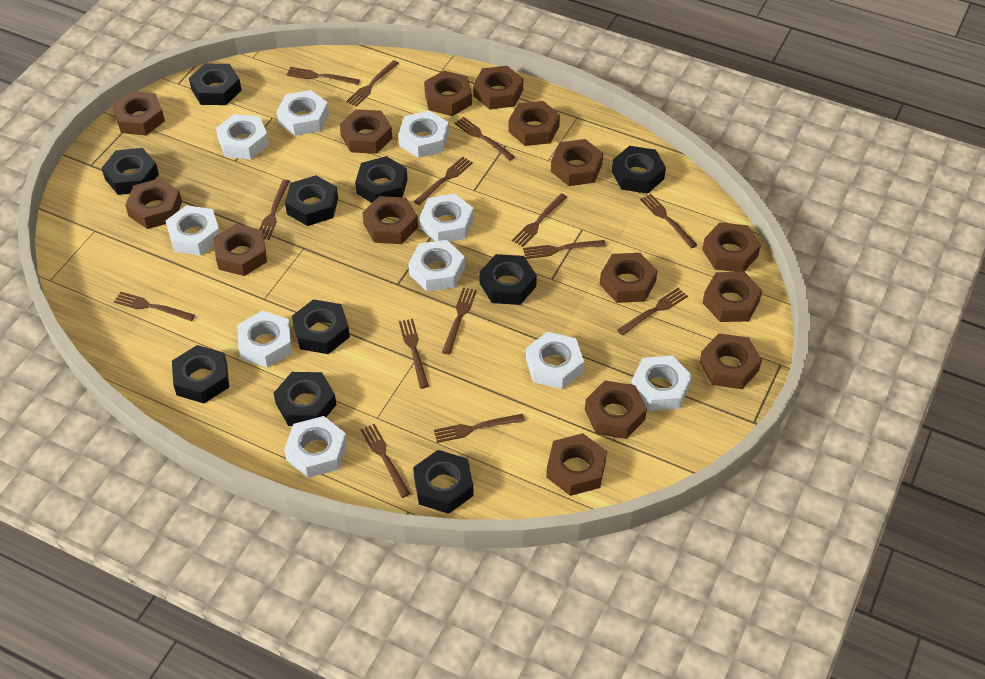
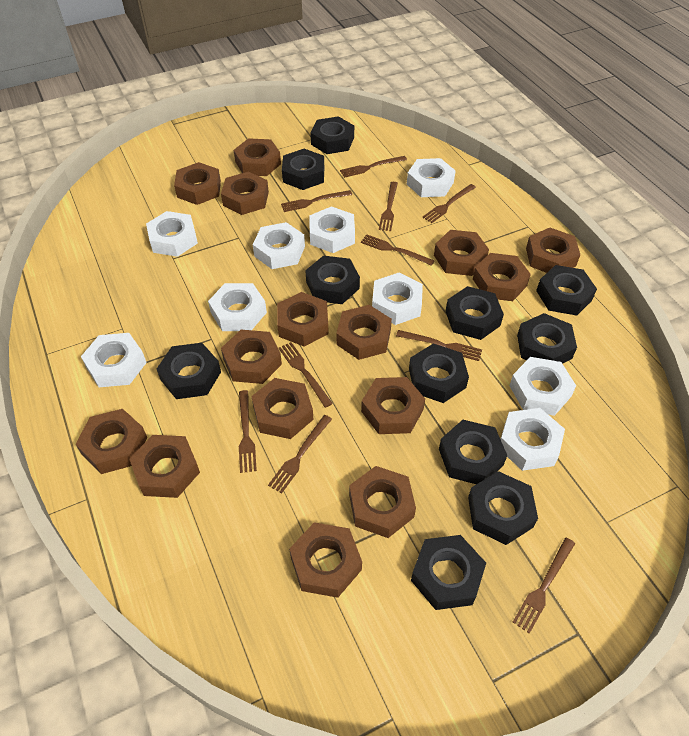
black nut: [102,148,159,195] [172,345,229,403] [189,64,242,105] [274,372,336,426] [285,175,338,226] [292,299,350,354] [355,156,407,203] [413,450,474,514] [479,254,537,305] [612,146,666,194] = 10 -> [157,343,221,399] [282,149,324,190] [305,256,360,304] [310,116,354,154] [409,344,469,403] [411,535,486,610] [439,420,507,484] [446,286,504,340] [468,471,538,545] [517,313,577,364] [536,265,597,316] = 11
brown fork: [114,292,195,321] [260,179,290,240] [287,67,360,85] [346,60,399,107] [361,424,410,498] [399,319,429,388] [414,157,473,205] [434,414,525,443] [442,287,477,354] [454,117,515,161] [512,193,567,247] [523,240,606,259] [617,288,688,335] [640,194,697,248] = 14 -> [239,390,257,473] [268,415,332,493] [279,342,333,408] [281,190,352,212] [340,156,407,178] [361,234,434,266] [379,182,398,231] [396,330,482,361] [422,184,476,223] [513,537,575,634] = 10
white nut: [166,205,220,256] [216,114,269,159] [237,311,292,368] [276,90,329,136] [284,416,347,478] [398,111,449,158] [408,240,465,291] [419,193,474,242] [526,332,584,389] [631,355,692,411] = 10 -> [81,333,147,387] [146,211,198,257] [208,283,267,331] [253,222,305,269] [310,206,355,253] [372,273,423,325] [407,158,456,197] [501,408,565,471] [509,357,576,416] = 9

